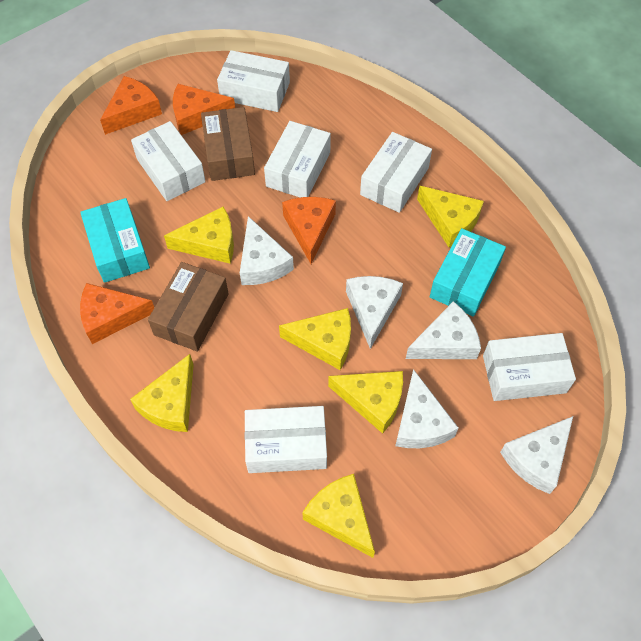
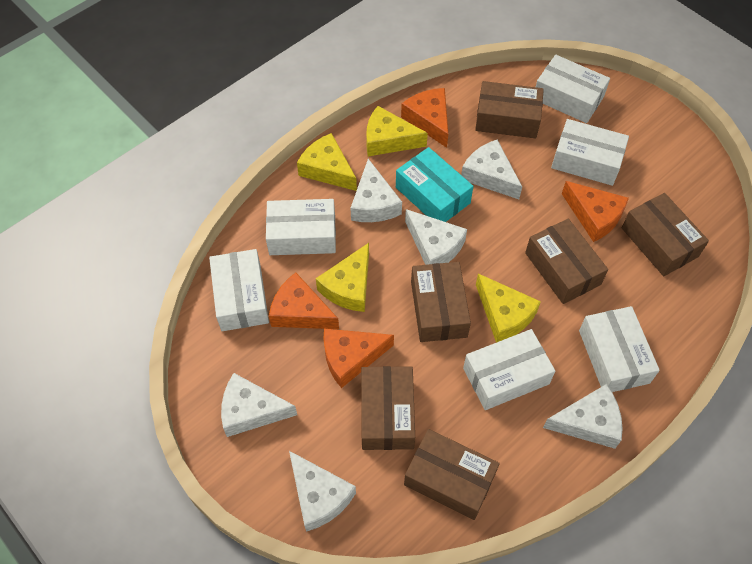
brown box: [148,262,229,352] [201,107,255,181] = 2 -> [361,366,415,450] [404,429,500,520] [411,262,471,342] [475,81,544,138] [525,219,608,304] [622,193,709,276] = 6
turquoise box: [80,198,150,283] [430,228,506,317] = 2 -> [396,147,473,222] = 1
white cheese: [240,216,294,285] [346,276,403,349] [395,369,458,448] [406,301,481,359] [500,416,573,494] = 5 -> [221,373,297,437] [289,451,356,532] [350,159,402,222] [405,209,467,265] [461,140,522,199] [543,384,623,449] = 6
yellow cheese: [130,354,194,432] [164,207,234,264] [279,308,351,370] [302,474,375,558] [328,371,403,434] [417,186,484,247] = 6 -> [297,133,357,191] [316,243,369,312] [366,106,428,156] [476,274,541,343] = 4

